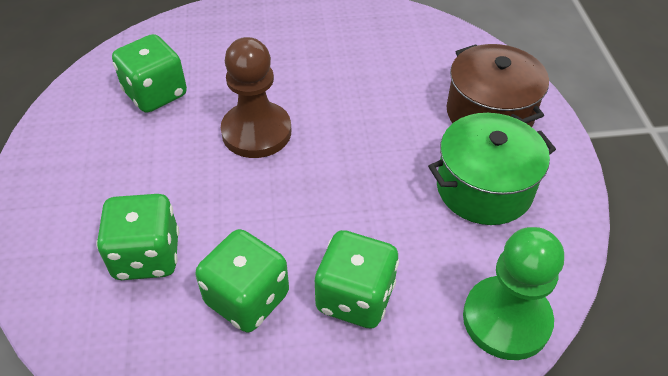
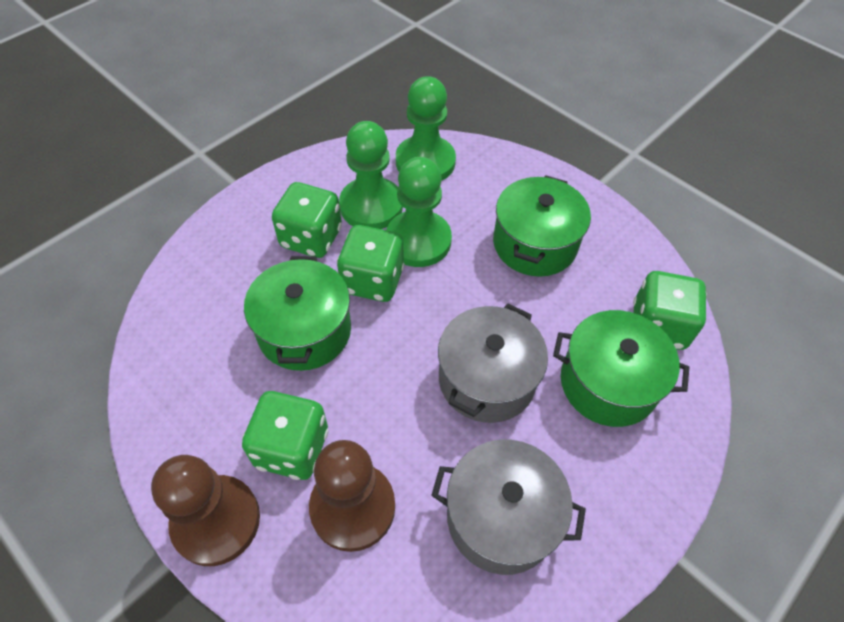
brown pawn: [221,37,291,158] = 1 -> [151,455,260,566] [309,440,395,552] = 2
brown pot: [447,44,549,127] = 1 -> none = 0
green pawn: [463,227,564,360] = 1 -> [339,121,403,229] [386,157,452,267] [396,76,456,181] = 3
green pot: [428,113,556,225] = 1 -> [244,256,351,371] [493,176,591,277] [553,310,689,427] = 3
grey pot: none = 0 -> [431,440,586,575] [438,304,548,423] = 2

